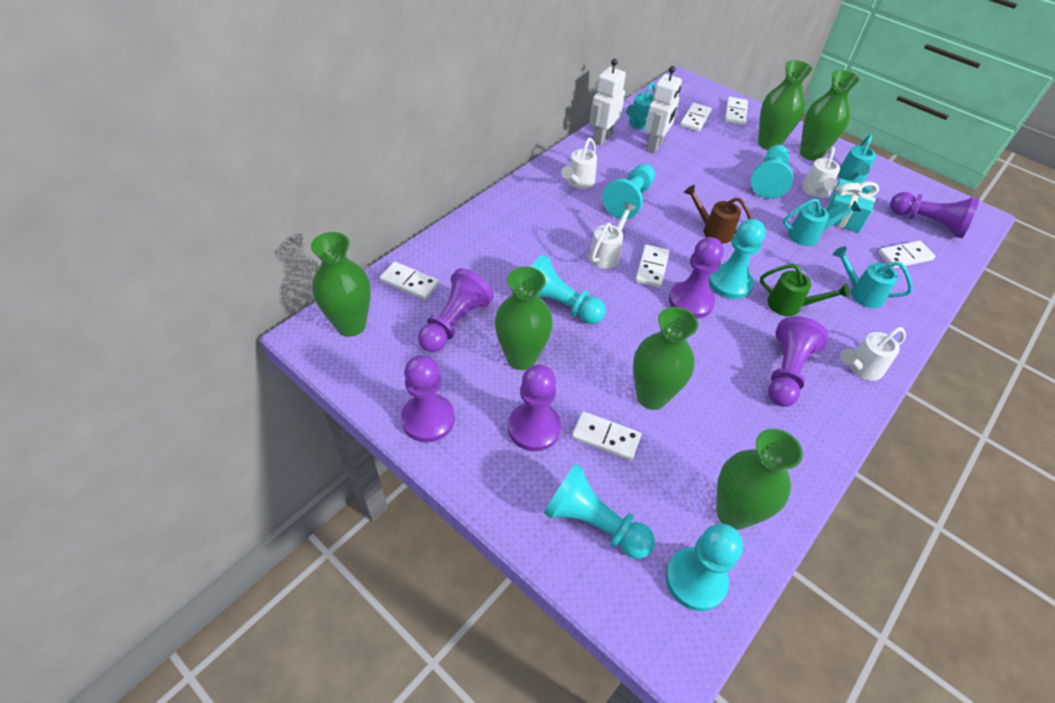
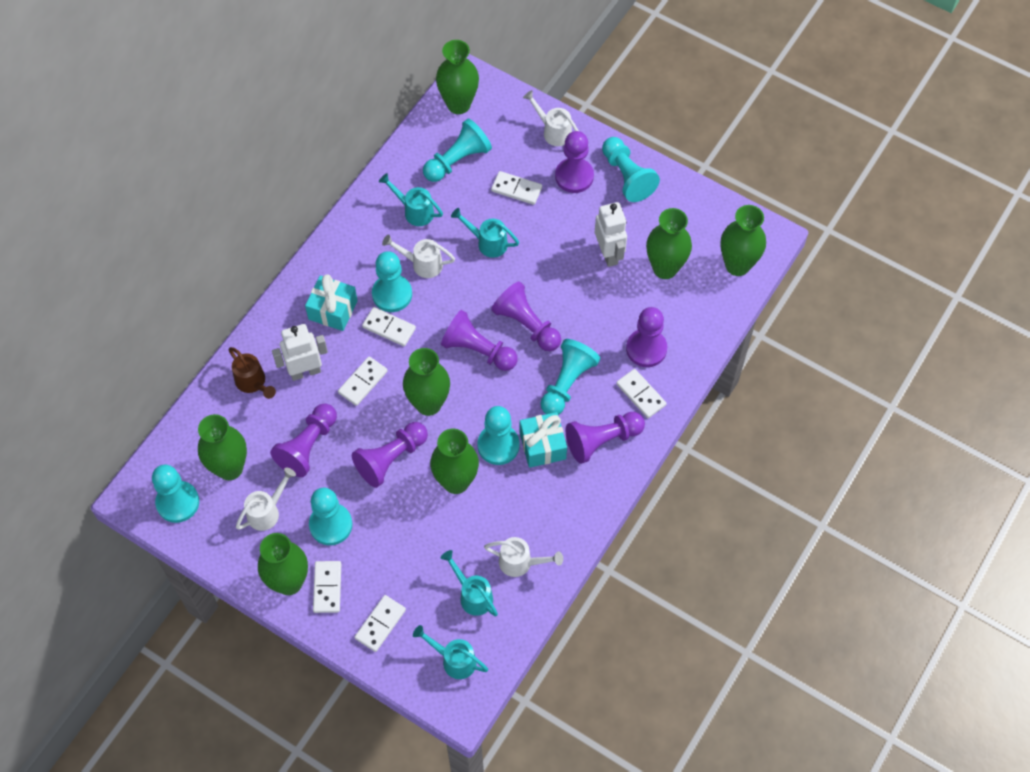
green vase: [311,232,371,337] [495,266,553,370] [633,307,698,410] [716,429,803,530] [758,60,813,150] [800,70,860,161] = 6 -> [198,414,247,480] [258,533,308,595] [403,348,450,416] [430,429,479,494] [436,40,479,114] [646,208,692,279] [721,205,766,276] = 7
green watering can: [760,264,850,316] = 1 -> none = 0
purple pawn: [401,355,455,442] [418,268,494,352] [508,365,561,451] [669,237,724,319] [768,316,828,407] [890,192,979,238] = 6 -> [270,403,337,477] [352,422,428,488] [441,310,518,371] [491,281,561,351] [555,131,594,193] [566,412,645,464] [626,307,667,367] = 7
turquoise gift: [825,179,879,233] = 1 -> [305,274,358,331] [520,412,567,468] = 2
turquoise pawn: [531,255,606,324] [544,463,655,559] [602,164,655,219] [666,524,743,611] [709,219,766,299] [751,145,793,199] = 6 -> [152,465,199,523] [309,488,352,545] [372,251,412,312] [423,119,492,182] [477,406,520,465] [540,339,600,415] [602,137,660,202] = 7

